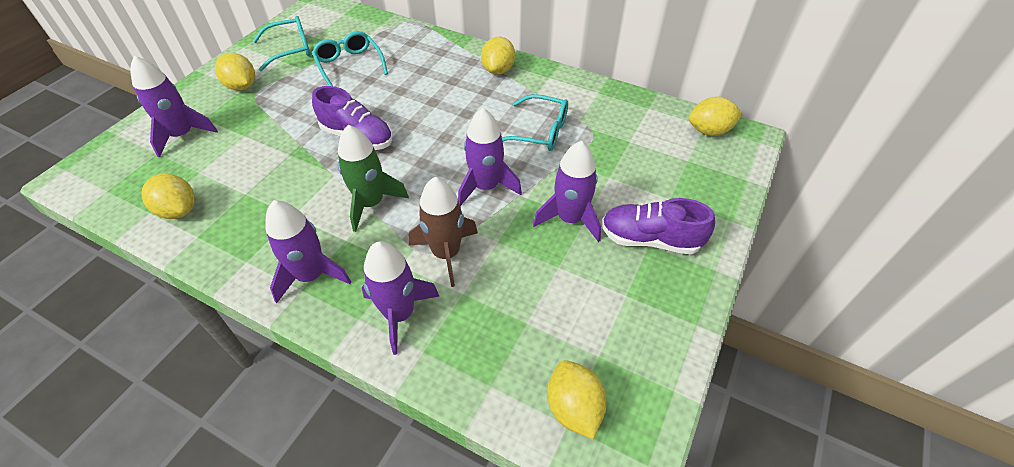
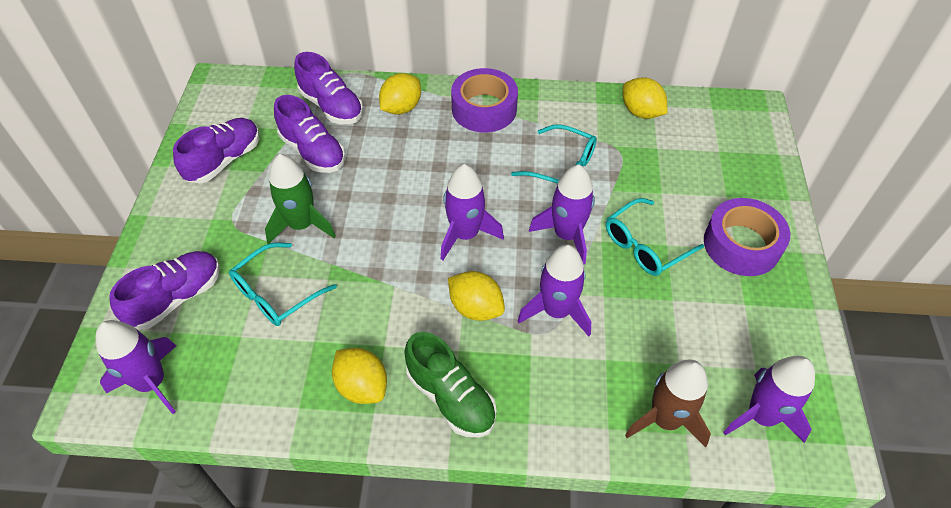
green shoe: none = 0 -> [404,332,497,437] = 1
purple shoe: [312,86,392,150] [602,198,715,255] = 2 -> [109,251,220,329] [173,118,259,183] [274,95,346,173] [294,52,363,124] = 4
purple tape: none = 0 -> [451,68,518,132] [704,198,790,276] = 2
yellow lemon: [142,173,195,219] [215,53,255,91] [481,37,515,74] [547,360,607,439] [689,97,743,136] = 5 -> [332,348,387,404] [379,73,421,115] [448,271,505,321] [623,77,667,119] = 4

